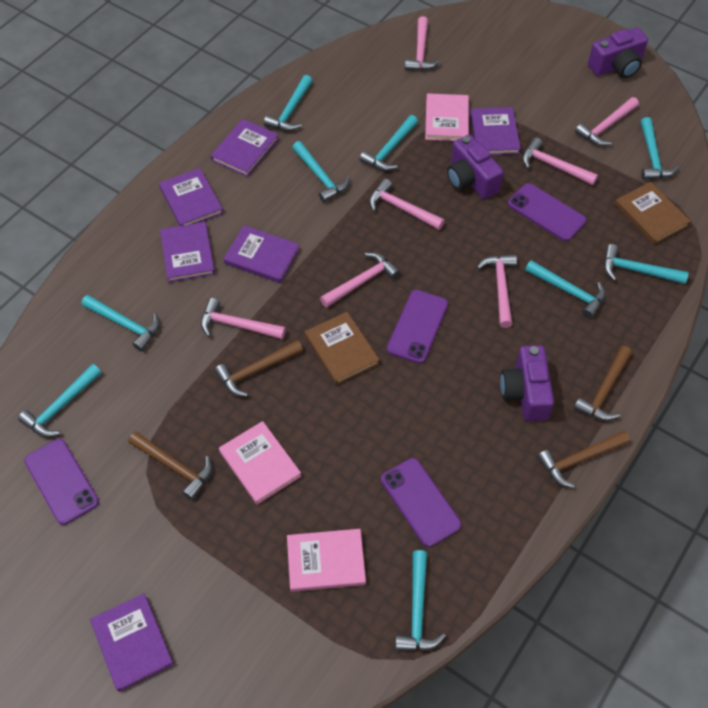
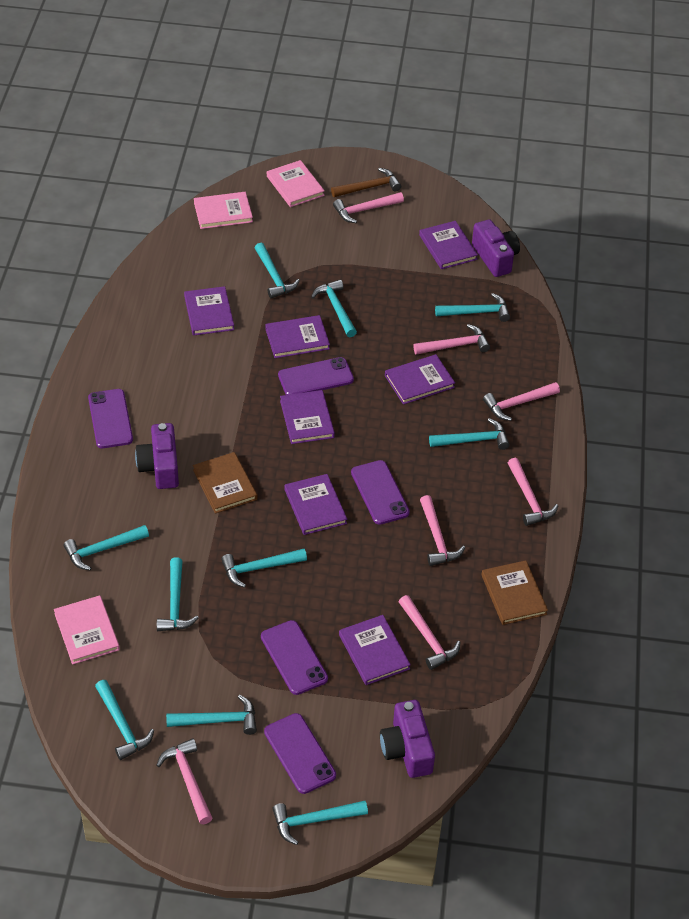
brown hammer: [128,432,212,500] [214,340,303,397] [537,431,630,488] [574,346,632,421] = 4 -> [331,168,401,197] = 1
purple book: [90,593,174,692] [159,168,224,226] [160,222,215,283] [211,119,279,177] [223,225,300,283] [470,107,521,155] = 6 -> [184,286,234,336] [265,315,330,358] [280,390,335,444] [284,474,347,535] [339,615,411,685] [385,354,455,405] [419,221,478,269] = 7
purple phone: [24,439,99,525] [381,458,462,547] [387,290,448,364] [508,183,586,241] = 4 -> [88,389,133,448] [261,620,328,695] [264,713,336,794] [278,357,354,395] [351,460,410,525] = 5
turquoise hammer: [18,364,102,437] [81,295,160,351] [264,75,313,131] [292,141,350,203] [359,115,418,171] [395,550,446,651] [525,260,605,318] [604,244,689,284] [640,117,679,180] = 9 -> [63,525,149,570] [95,680,154,760] [157,558,199,631] [166,695,257,735] [221,549,307,588] [255,243,300,298] [272,801,368,845] [311,279,357,337] [429,418,510,450] [435,293,510,322] = 10

